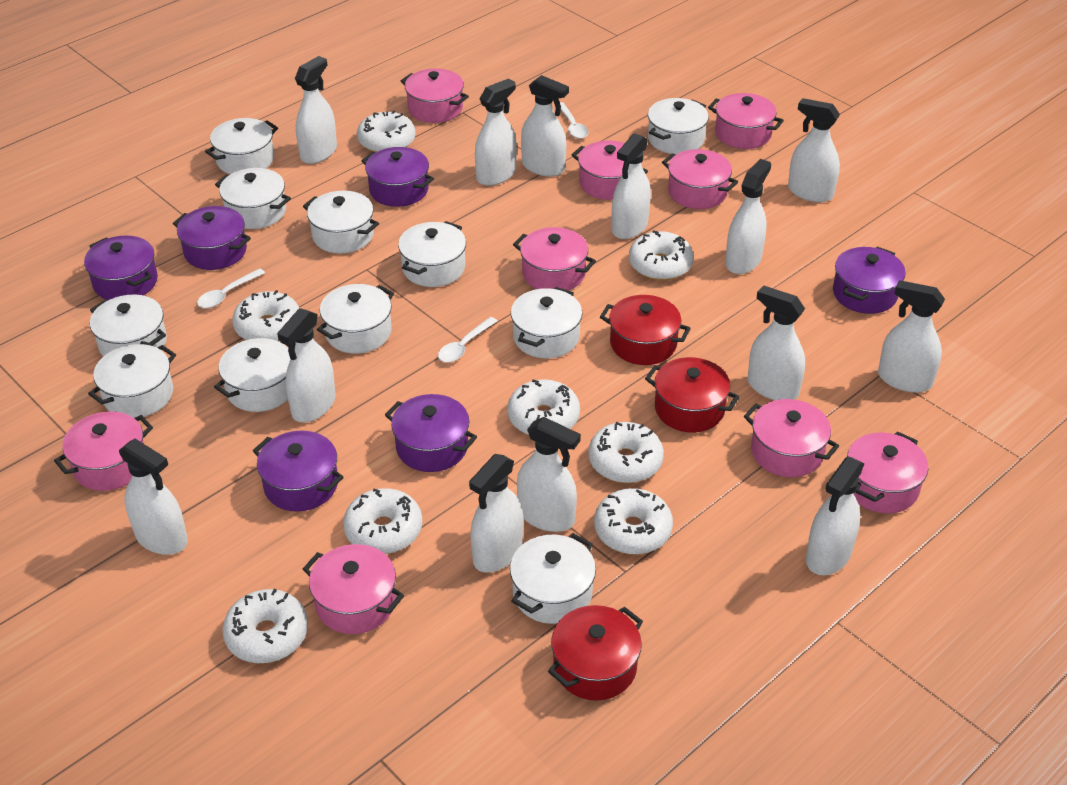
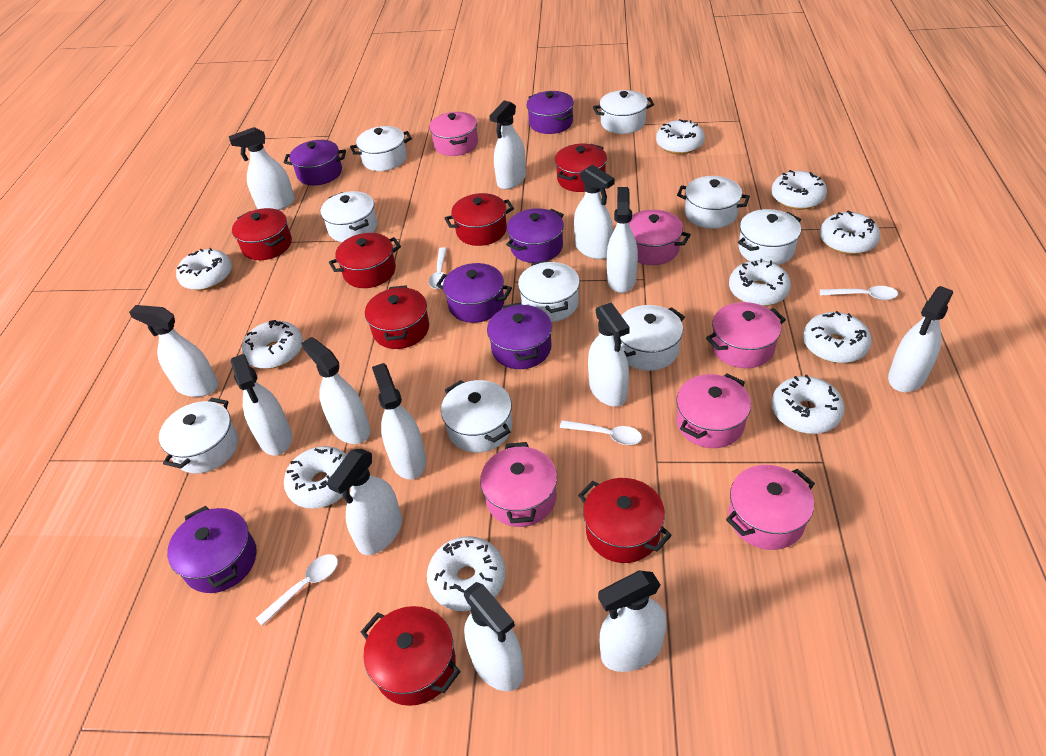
pink pot: [54,411,153,491] [303,544,404,634] [401,68,469,123] [513,227,596,291] [572,140,648,200] [662,149,738,209] [708,93,784,149] [744,399,839,477] [847,431,928,514] = 9 -> [429,112,478,156] [480,442,557,527] [629,210,691,265] [676,373,751,448] [706,302,786,368] [726,465,815,550] = 6
red pot: [548,605,643,701] [600,295,691,365] [645,357,740,432] = 3 -> [232,208,292,260] [329,233,401,288] [361,606,461,706] [365,285,429,349] [444,193,514,246] [555,144,607,192] [578,478,672,563] = 7
white donut: [222,589,308,663] [232,290,299,341] [343,488,422,554] [357,110,415,152] [507,379,580,435] [588,422,664,483] [594,488,673,554] [629,230,694,281] = 8 -> [176,248,232,290] [242,320,303,369] [284,446,351,509] [427,536,506,611] [656,119,705,154] [729,259,791,306] [771,170,827,210] [772,375,845,434] [803,311,871,363] [820,211,880,255] = 10
white pot: [88,344,176,418] [90,295,167,356] [205,118,278,174] [214,338,290,412] [215,168,291,229] [303,191,379,253] [317,284,394,354] [398,221,466,287] [510,533,596,624] [511,287,582,358] [648,98,709,154] = 11 -> [159,397,238,474] [321,191,377,242] [350,126,412,171] [441,380,512,453] [518,260,580,322] [593,90,654,134] [620,305,685,371] [677,176,750,229] [738,209,801,265] = 9
white spoon: [197,268,265,308] [438,317,497,362] [560,102,588,139] = 3 -> [256,554,338,626] [429,247,447,289] [560,420,642,445] [820,286,898,300] = 4

